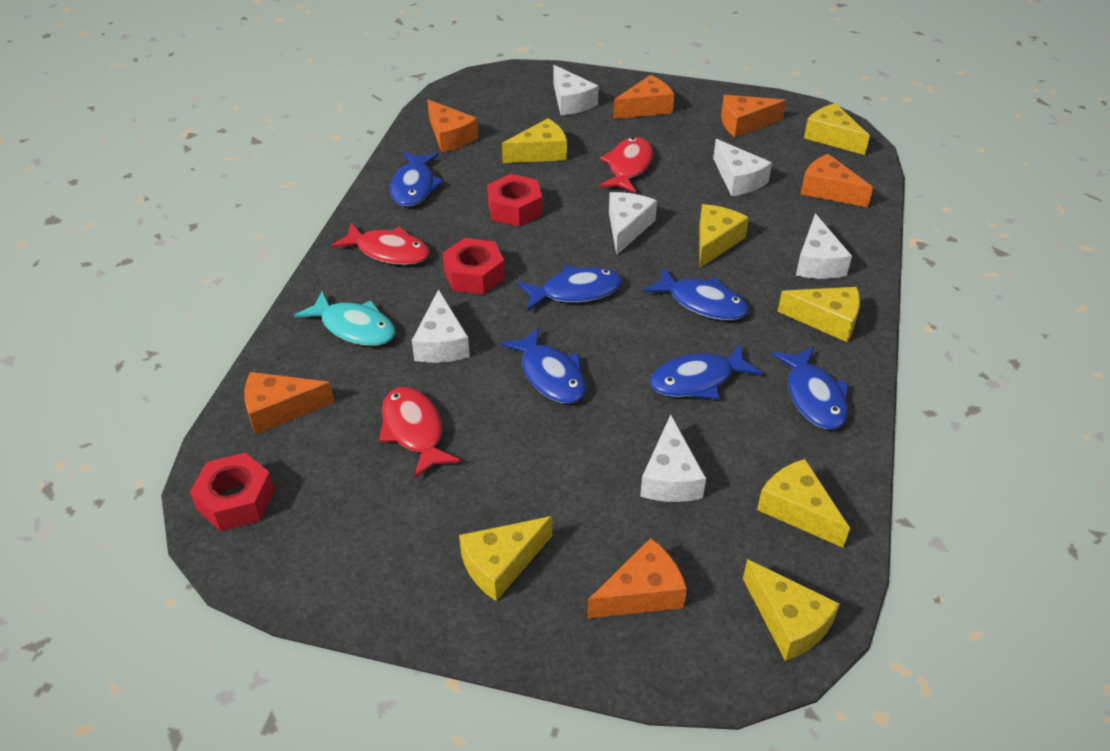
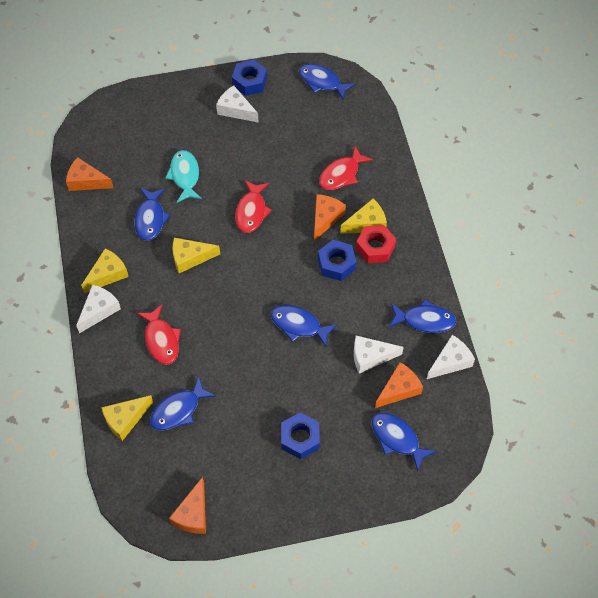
blue nut: none = 0 -> [232,60,267,96] [281,412,320,459] [318,240,356,281] = 3
orange cheese: [244,372,334,434] [427,100,479,152] [587,538,687,619] [613,75,674,119] [721,95,786,137] [801,154,873,207] = 6 -> [66,157,113,191] [169,477,206,534] [314,194,346,241] [375,362,423,408] = 4
red nut: [190,453,275,531] [442,238,505,294] [487,174,542,226] = 3 -> [356,225,396,263] = 1
white cheese: [412,289,470,363] [553,65,599,115] [609,192,657,255] [640,415,706,502] [713,139,772,196] [796,213,852,279] = 6 -> [76,284,121,333] [216,85,259,123] [354,335,404,374] [427,335,475,379] = 4
yellow cheese: [459,516,552,601] [502,118,567,163] [699,204,749,268] [743,559,840,661] [757,459,850,548] [778,287,860,342] [804,103,870,155] = 7 -> [81,248,129,293] [101,395,153,441] [173,238,220,273] [340,199,387,234] = 4

